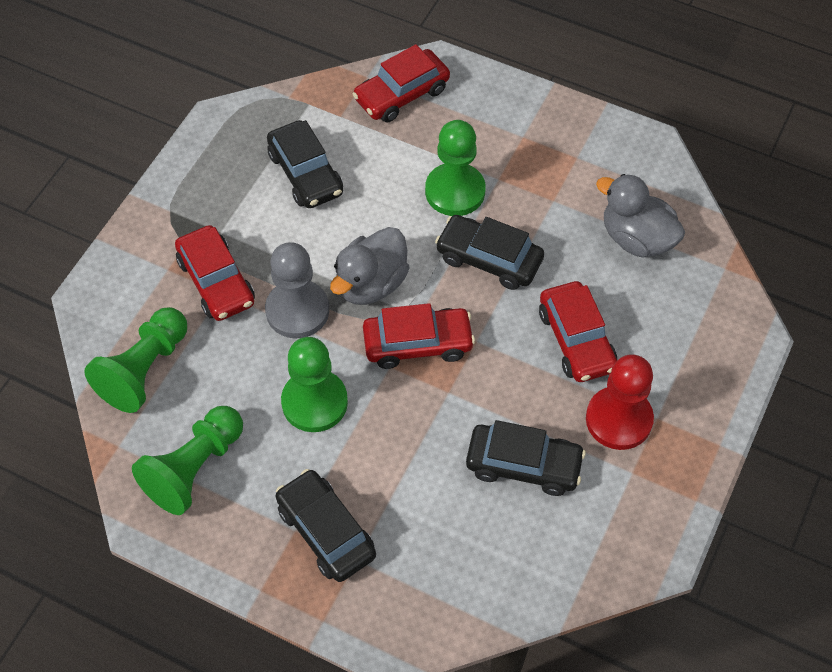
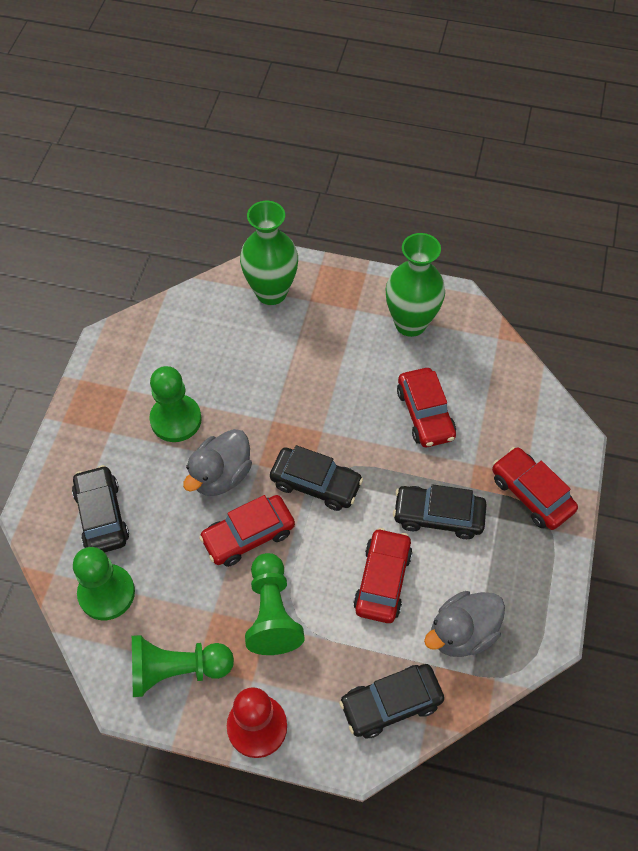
green vase: none = 0 -> [240,201,298,305] [386,233,445,337] = 2
grey pawn: [265,242,329,338] = 1 -> none = 0

